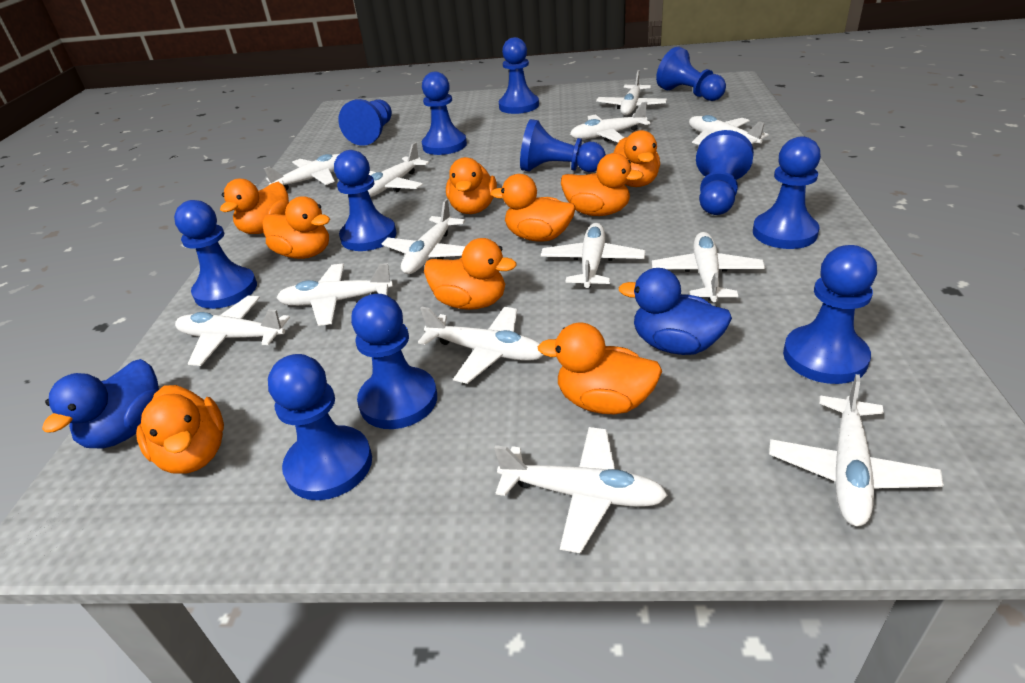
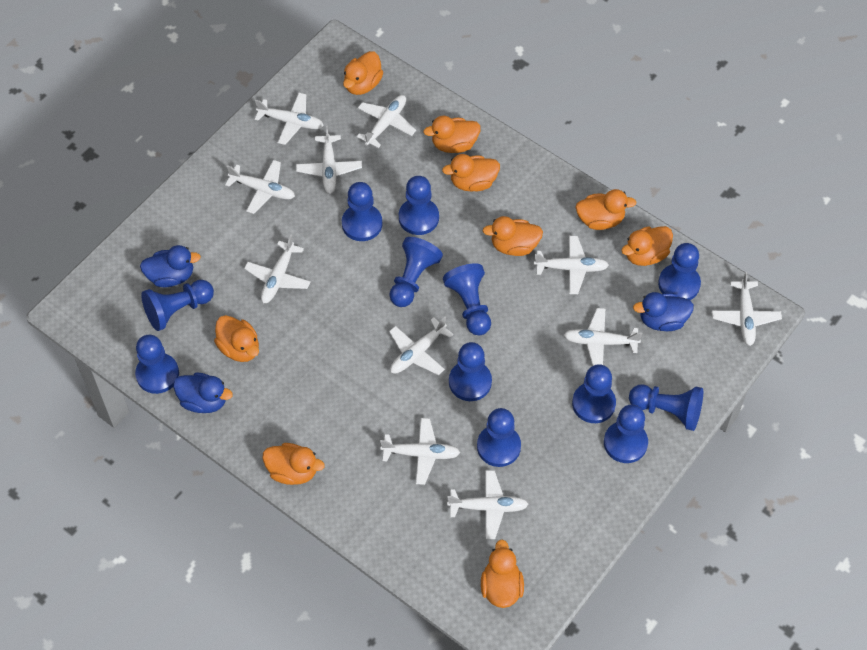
blue duck: [42,359,159,448] [619,268,732,355] = 2 -> [140,245,201,287] [173,372,233,413] [633,292,694,331] = 3
white plane: [175,296,290,366] [264,154,339,190] [276,263,393,326] [368,142,429,197] [382,199,465,274] [418,307,543,384] [494,427,668,553] [541,223,645,288] [570,102,650,143] [596,70,667,115] [652,232,765,302] [689,115,769,145] [769,374,944,526] = 13 -> [225,160,295,214] [244,235,311,303] [255,93,324,145] [296,126,362,194] [357,95,416,148] [380,418,460,485] [389,317,454,375] [447,470,529,539] [534,236,609,294] [564,308,642,366] [712,272,782,346] = 11

